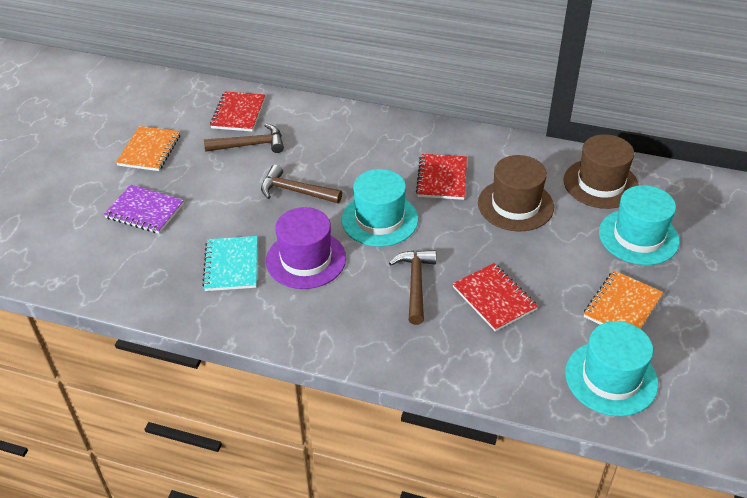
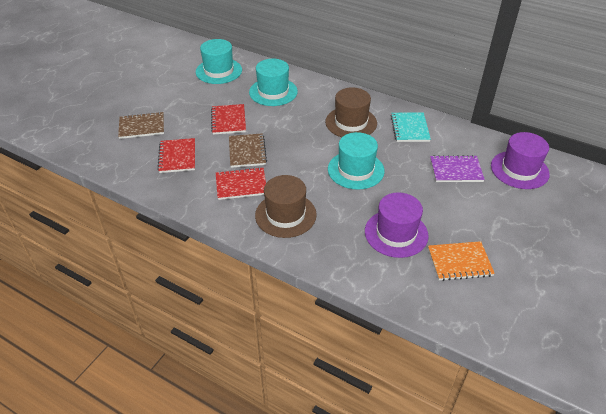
brown hammer: [204,124,284,153] [261,165,342,203] [389,250,436,325] = 3 -> none = 0
brown notebook: none = 0 -> [118,112,164,139] [229,133,267,168] = 2
orange notebook: [116,126,180,171] [584,270,663,329] = 2 -> [428,241,495,281] = 1
purple hat: [266,207,346,289] = 1 -> [365,193,429,258] [491,132,550,189] = 2

